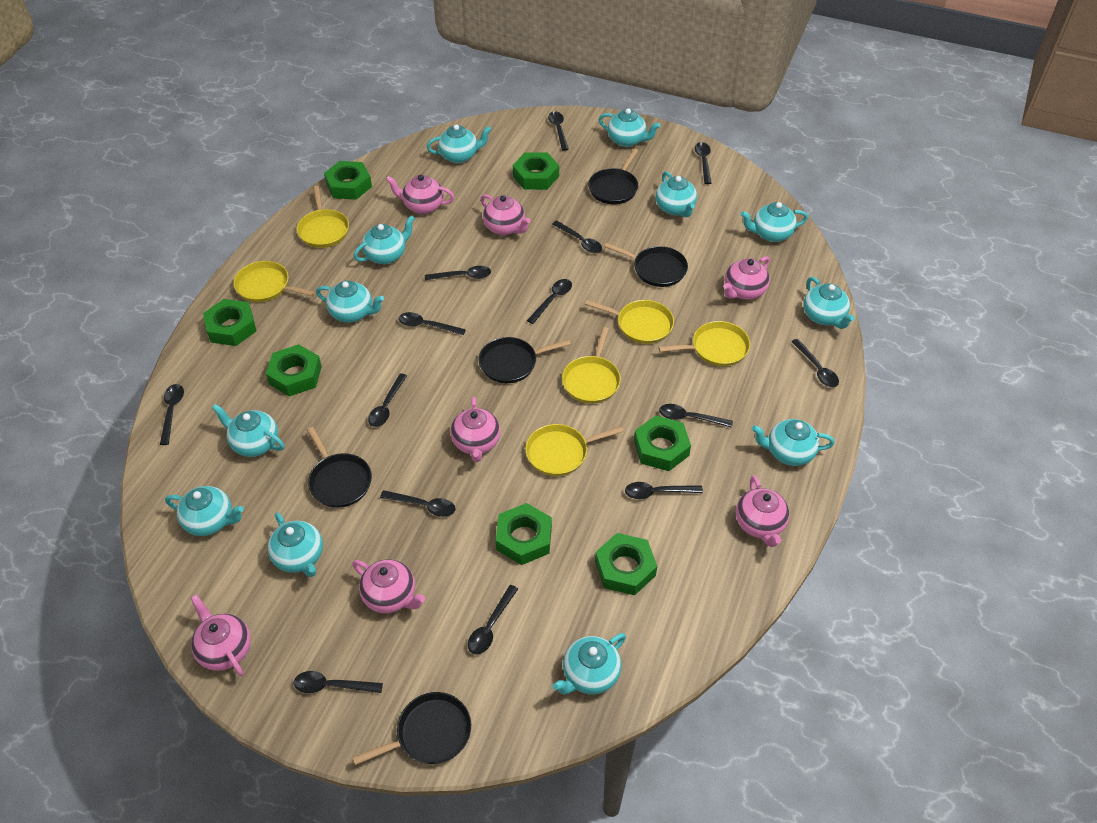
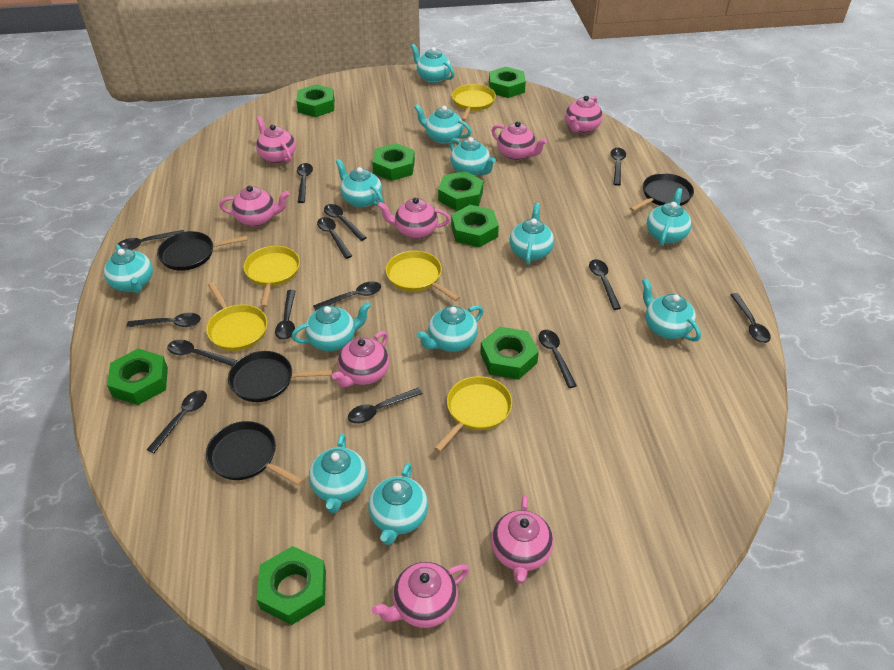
black pan: [307,427,372,508] [352,692,471,765] [479,337,571,383] [588,149,638,204] [604,243,688,287] = 5 -> [157,231,248,271] [206,421,304,486] [228,351,332,402] [630,173,694,211] = 4
green nut: [203,299,256,346] [266,344,322,397] [324,161,372,200] [496,503,552,565] [513,152,559,190] [595,533,657,595] [634,415,691,471] = 7 -> [107,349,168,405] [257,546,326,625] [296,84,335,117] [372,143,415,181] [438,171,484,211] [451,205,499,247] [480,327,539,380] [489,67,526,98] = 8
pink teapot: [191,594,251,676] [352,559,425,613] [386,174,454,214] [450,397,501,462] [481,194,531,235] [723,256,770,300] [736,475,790,547] = 7 -> [220,185,289,227] [256,116,296,164] [332,331,389,388] [372,562,469,628] [377,197,450,239] [491,495,554,584] [492,121,547,160] [565,95,603,133] = 8
yellow pan: [233,261,316,302] [297,186,349,248] [525,424,623,476] [562,327,621,404] [585,300,674,344] [658,321,750,366] = 6 -> [206,282,267,351] [244,246,300,308] [386,251,460,301] [434,376,512,452] [452,84,496,121] = 5

